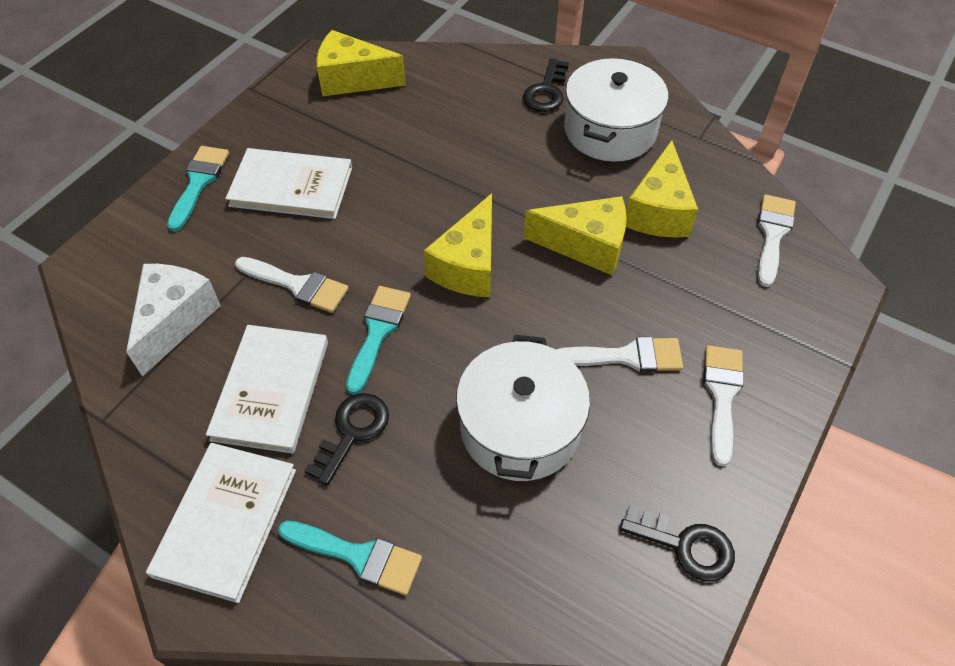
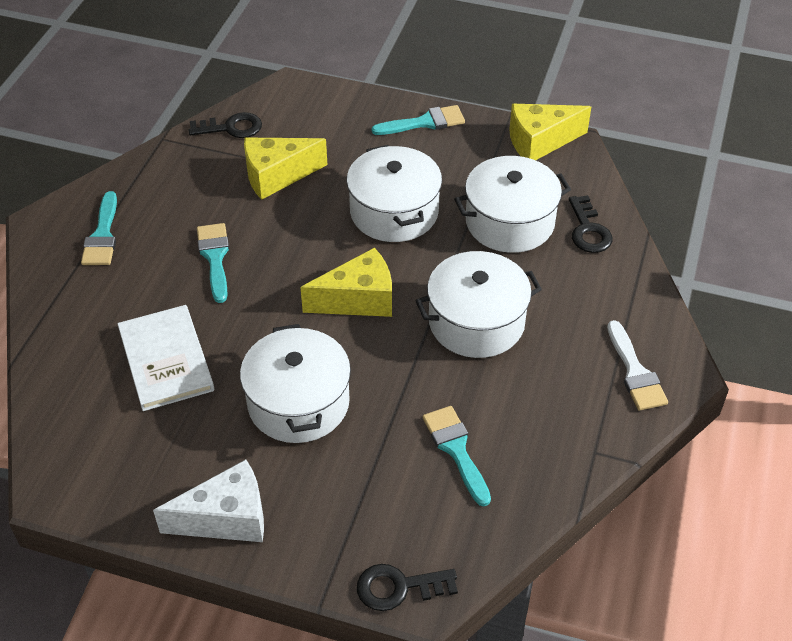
turquoise brush: [167,146,229,232] [278,521,422,595] [346,286,411,395] = 3 -> [81,191,117,265] [197,223,229,303] [372,105,465,135] [423,406,491,506] = 4
white book: [146,443,296,603] [206,325,328,454] [225,148,352,219] = 3 -> [118,305,214,411] = 1
white brush: [235,257,348,313] [555,337,683,372] [703,345,744,467] [758,195,796,287] = 4 -> [607,320,668,410] = 1
white pot: [456,335,590,481] [564,58,668,162] = 2 -> [240,324,351,443] [347,145,442,242] [415,251,542,358] [454,156,571,253] = 4
yellow cheese: [317,30,406,96] [424,193,492,297] [524,196,627,275] [626,140,698,237] = 4 -> [244,138,327,200] [300,248,392,317] [509,104,591,160] = 3

